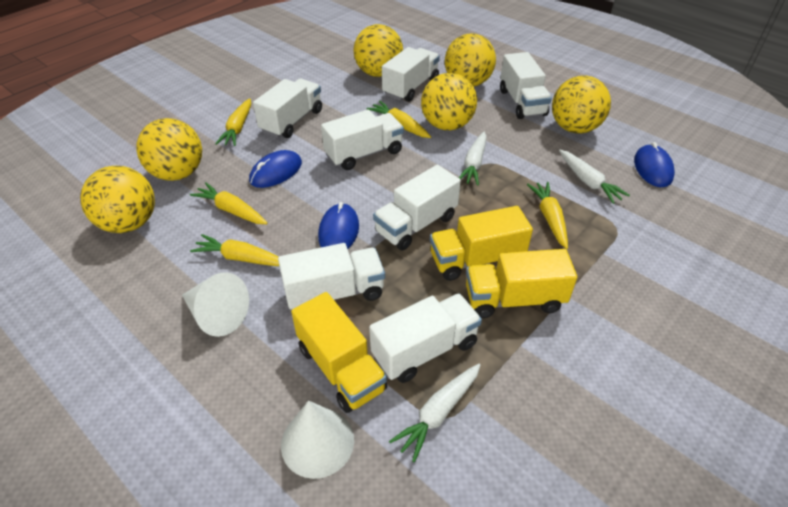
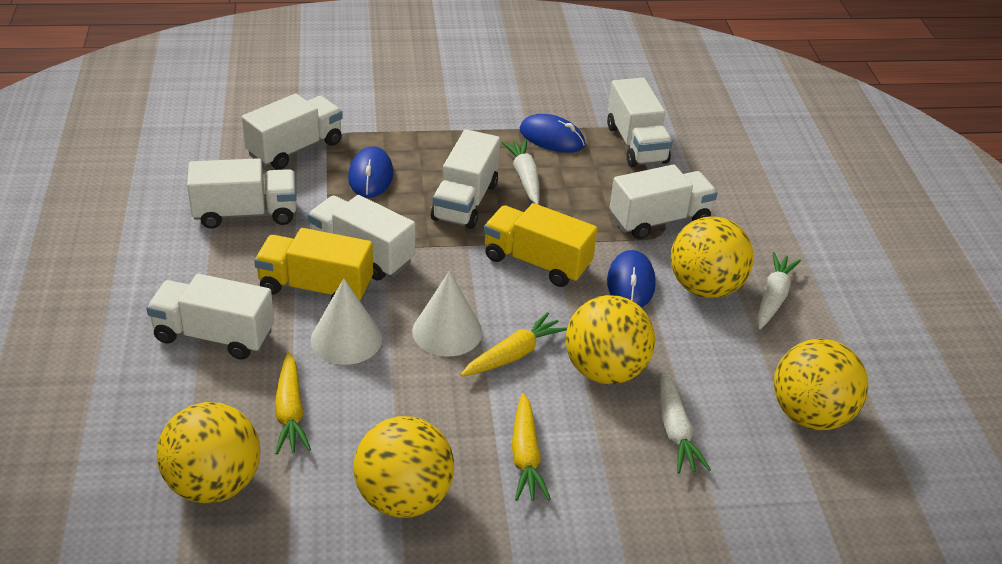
yellow ball: [80,166,155,233] [136,118,202,181] [354,24,403,77] [421,73,477,130] [445,33,496,87] [552,76,611,133] = 6 -> [157,402,260,503] [353,416,454,518] [566,295,655,384] [670,216,754,298] [774,339,869,430] = 5
yellow carrot: [190,182,268,224] [190,234,279,266] [215,98,251,146] [367,101,431,138] [527,182,568,249] = 5 -> [275,352,311,454] [461,312,567,377] [512,393,551,501] = 3
yellow truck: [291,292,387,413] [430,206,533,281] [466,249,577,318] = 3 -> [254,228,373,302] [484,203,597,287] = 2

